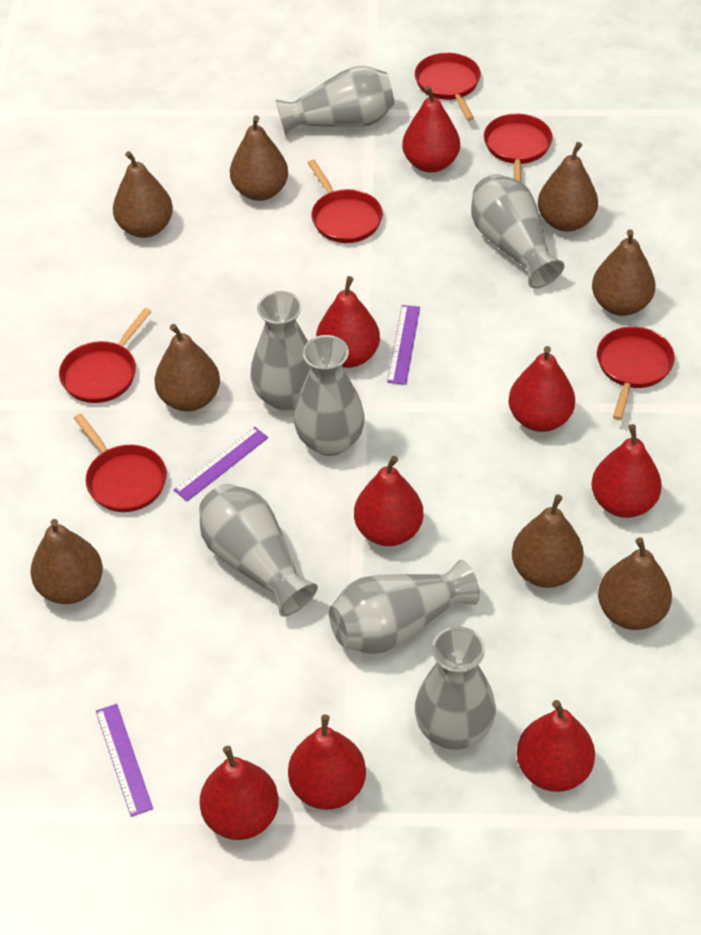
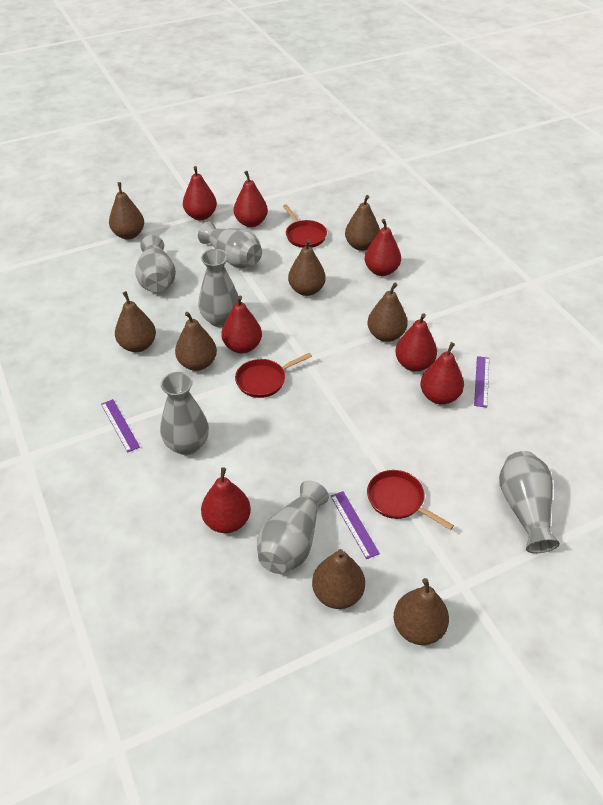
grey vase: [199,484,318,616] [251,291,311,411] [276,66,395,136] [294,335,365,456] [329,560,480,654] [415,626,496,750] [471,174,564,288] = 7 -> [135,235,176,292] [160,372,209,455] [198,221,262,268] [199,249,238,327] [257,481,329,574] [499,451,560,553] = 6
red pan: [59,308,151,403] [74,413,167,512] [308,160,383,243] [415,53,481,121] [484,114,553,182] [597,327,675,420] = 6 -> [235,353,312,398] [283,205,327,248] [367,470,454,530] = 3
red pear: [200,746,279,840] [288,714,366,810] [316,276,380,368] [354,456,424,546] [402,86,460,173] [508,346,575,432] [517,700,595,792] [591,424,662,518] = 8 -> [183,166,217,220] [201,467,251,533] [221,296,262,354] [234,171,268,227] [365,219,401,276] [395,313,437,372] [420,342,464,405] = 7

